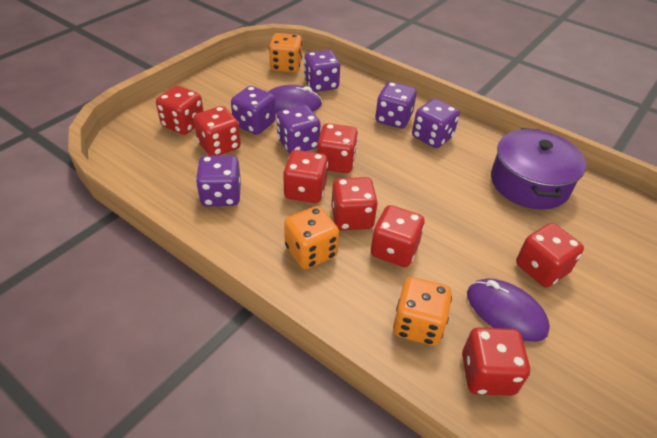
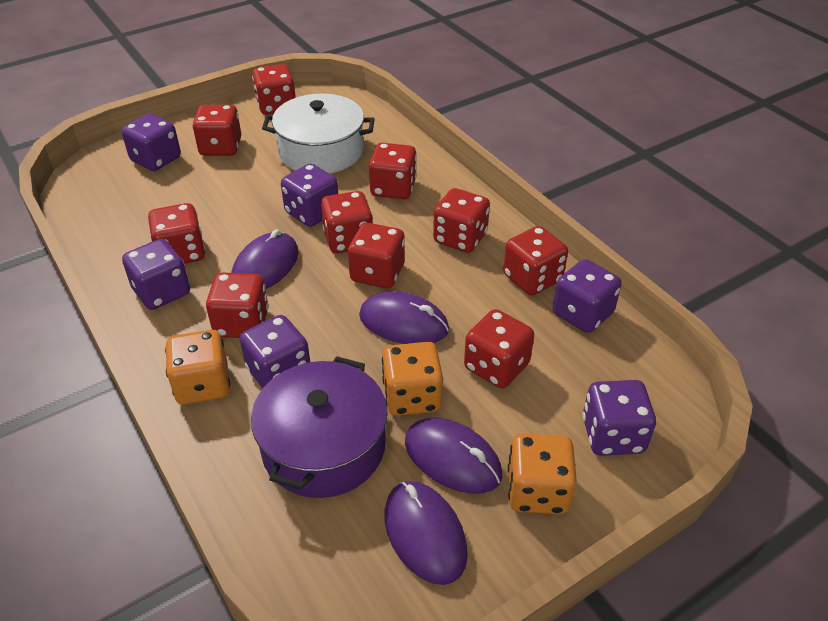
purple mouse: [268,85,322,113] [467,278,550,342] = 2 -> [231,229,299,289] [359,291,449,344] [384,481,468,585] [405,418,502,494] = 4
red dice: [156,86,203,135] [193,106,241,156] [283,150,328,203] [317,123,358,173] [331,177,378,230] [371,205,425,267] [462,328,530,396] [516,223,584,287] = 8 -> [148,203,205,264] [192,105,241,156] [206,272,269,338] [252,64,296,115] [321,191,373,253] [348,223,405,288] [369,143,417,199] [433,188,490,253] [464,309,534,388] [503,226,568,295] = 10
white pot: none = 0 -> [262,94,375,174] = 1

